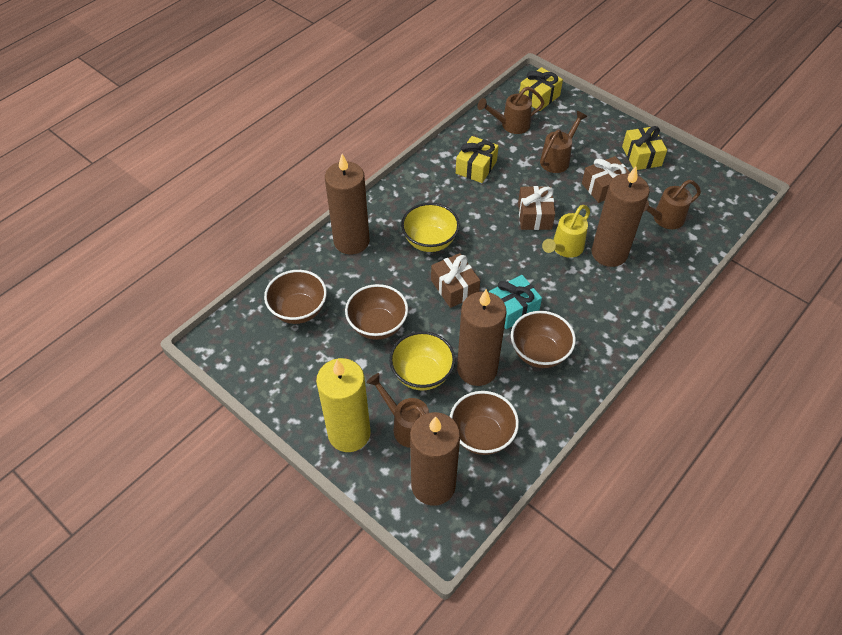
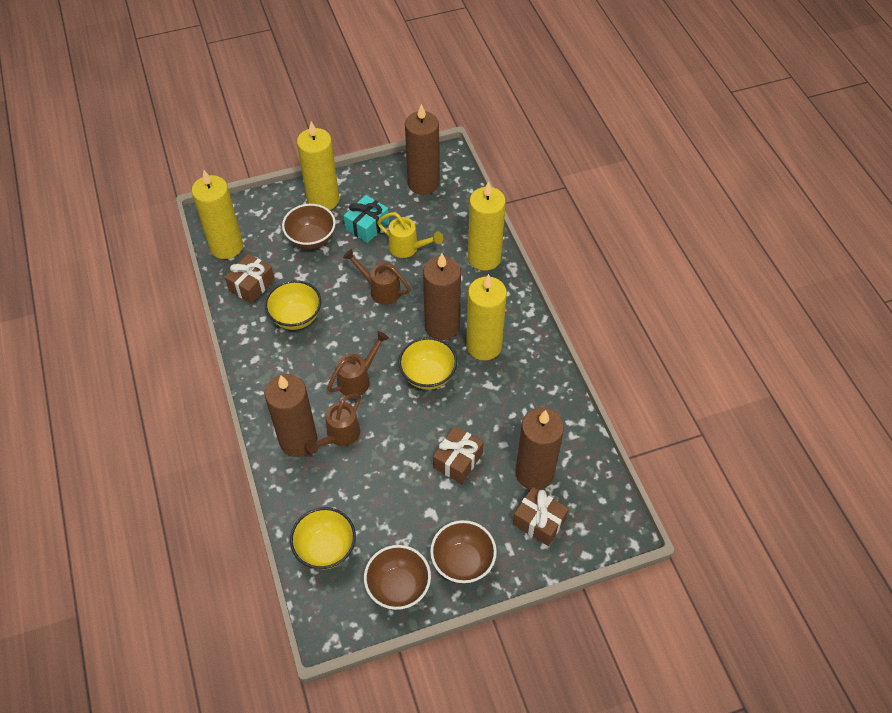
brown bowl: [264,270,327,324] [345,284,408,340] [450,391,519,455] [511,311,576,368] = 4 -> [282,204,336,249] [364,545,431,610] [430,520,497,584] = 3
brown watering can: [366,373,429,448] [477,87,545,134] [540,111,587,173] [643,180,701,229] = 4 -> [306,393,361,454] [327,331,389,396] [343,249,411,305] = 3
yellow bowl: [389,331,455,391] [401,203,460,252] = 2 -> [265,280,321,330] [290,507,356,570] [399,337,457,390] = 3
yellow candle: [316,358,371,452] = 1 -> [191,170,243,259] [297,121,339,210] [466,274,507,361] [468,181,506,271] = 4
yellow gift: [456,136,499,183] [519,67,563,111] [622,126,667,170] = 3 -> none = 0

